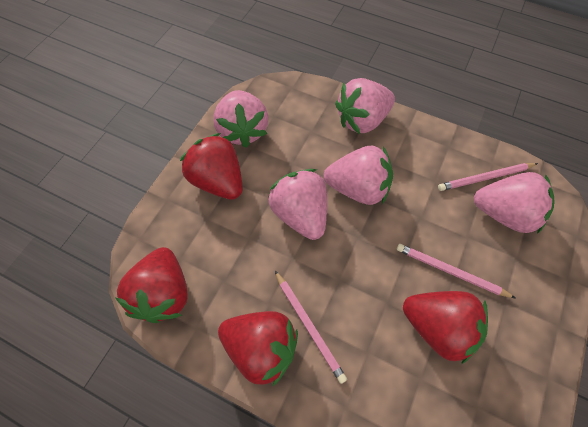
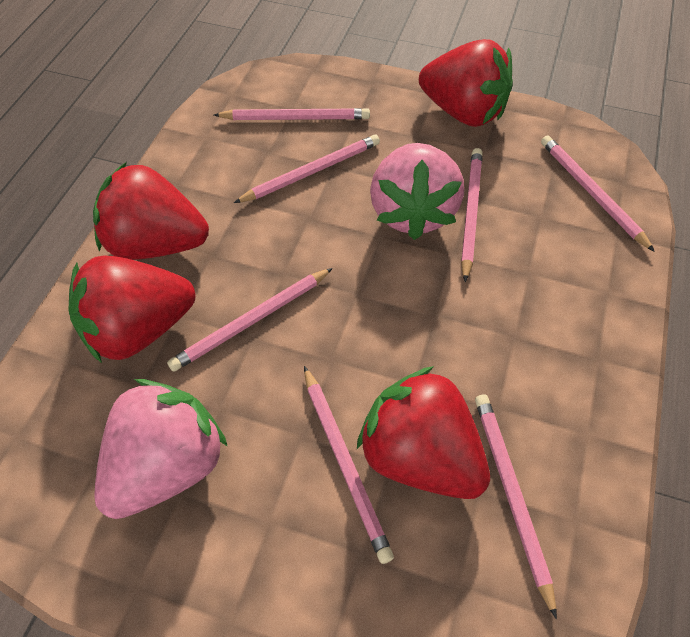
pink pencil: [275,271,347,384] [397,244,515,298] [438,163,538,191] = 3 -> [167,268,333,372] [214,108,370,120] [234,134,380,203] [304,366,394,564] [461,148,483,282] [475,394,557,619] [541,135,655,252] = 7
pink strawberry: [213,90,268,148] [268,169,327,240] [324,146,393,205] [335,78,395,134] [474,172,554,234] = 5 -> [94,379,228,519] [370,143,464,240] = 2

